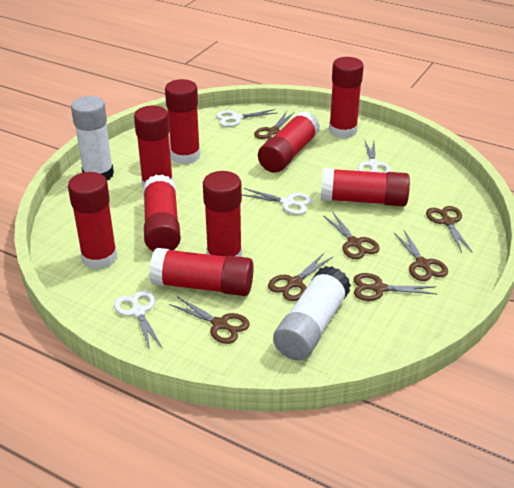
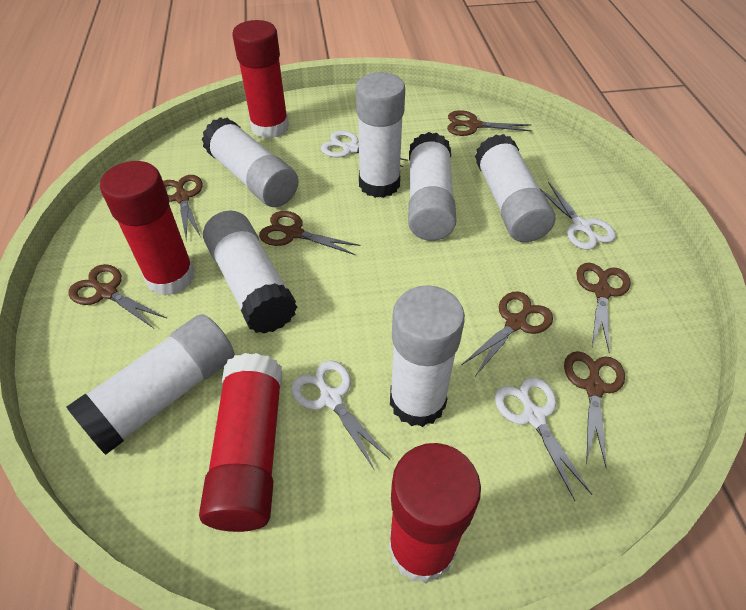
red glue stick: [68,172,117,270] [134,106,173,188] [143,174,181,252] [149,248,254,296] [165,79,201,164] [203,171,242,257] [258,111,320,173] [321,168,410,206] [329,57,364,138] = 9 -> [100,161,195,296] [199,353,283,532] [233,20,289,139] [388,443,481,583] = 4
white glue stick: [71,96,114,180] [273,266,351,361] = 2 -> [66,314,235,455] [202,117,298,207] [203,211,297,334] [356,72,405,198] [390,285,465,427] [408,132,456,241] [475,134,555,242] = 7

